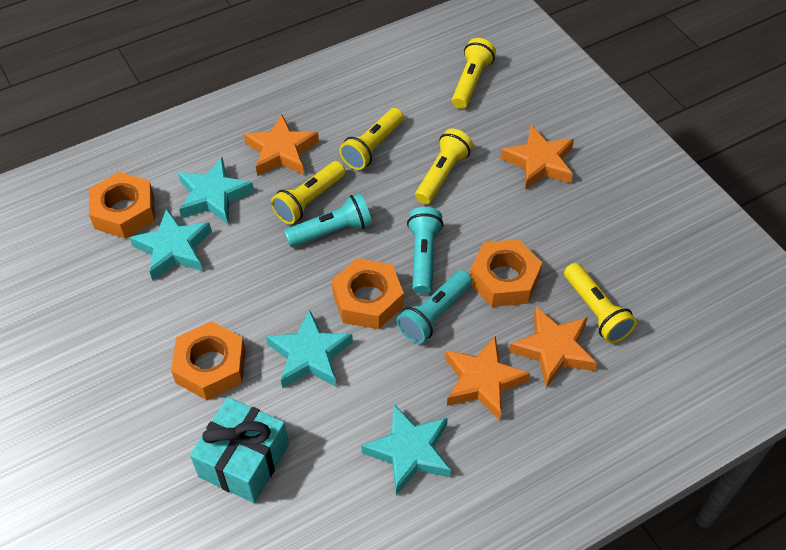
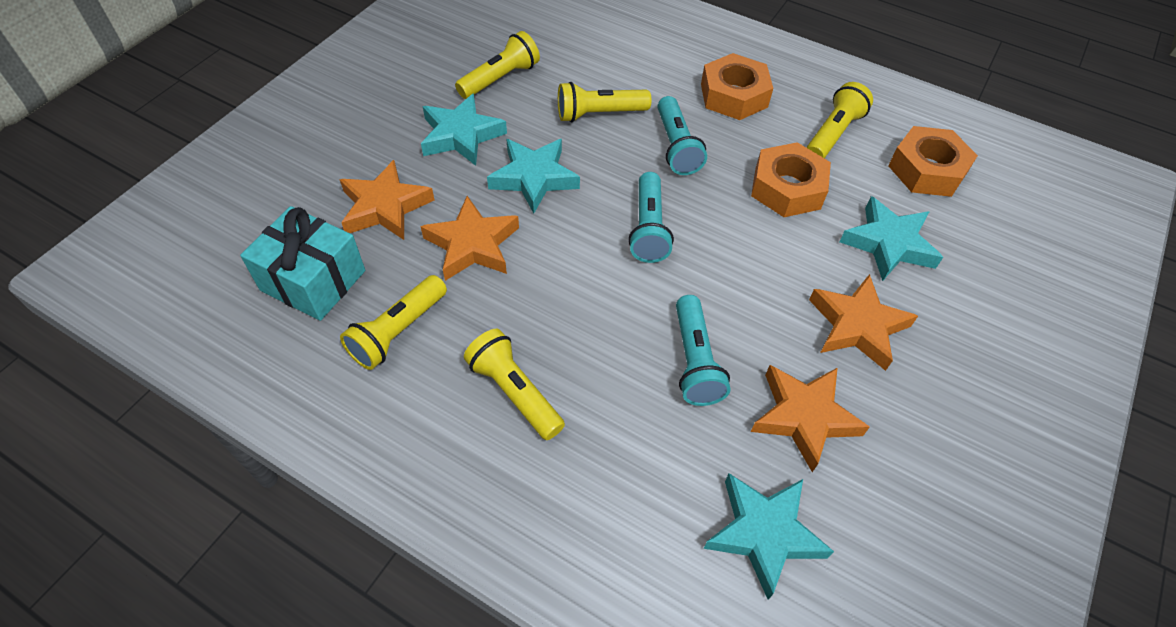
orange nut: [89,172,155,238] [171,321,246,400] [332,258,404,329] [470,239,542,307] = 4 -> [701,53,773,120] [751,142,831,217] [888,126,978,197] = 3

